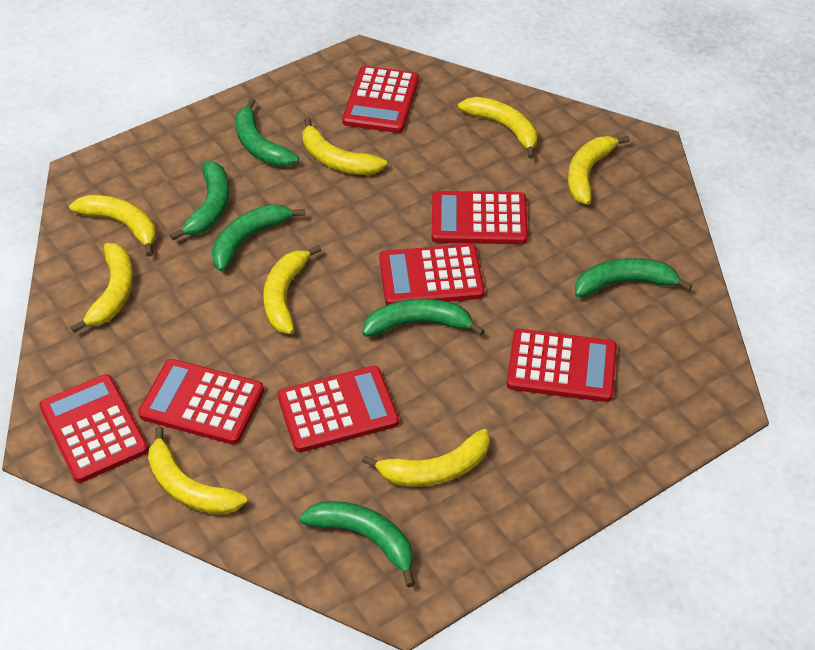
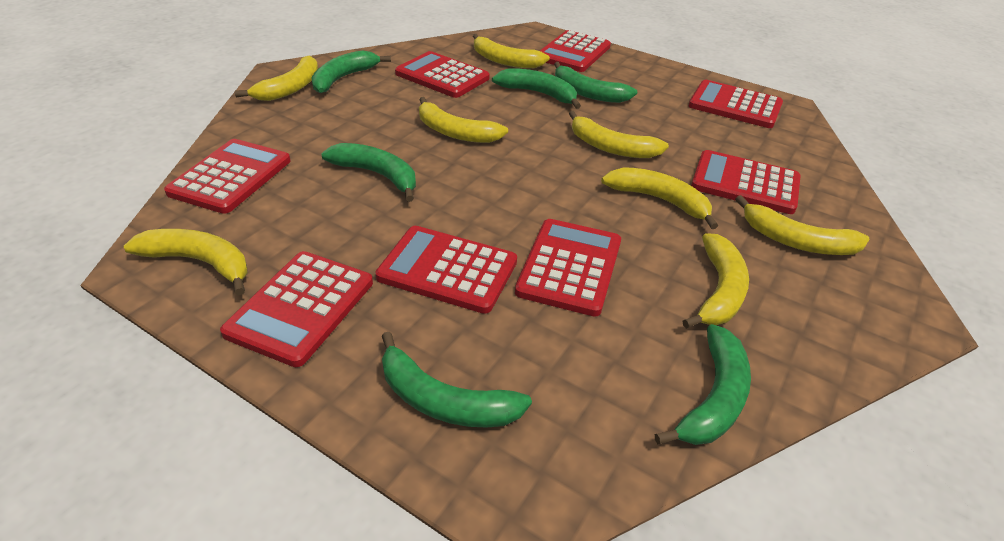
red calculator: [39,374,149,483] [138,359,264,445] [278,366,399,452] [342,66,419,133] [379,244,485,305] [432,191,528,244] [507,329,617,402] = 7 -> [164,139,291,214] [220,251,373,367] [376,226,517,314] [395,51,490,98] [515,219,621,316] [540,30,611,72] [689,80,783,128] [691,150,801,214] = 8

